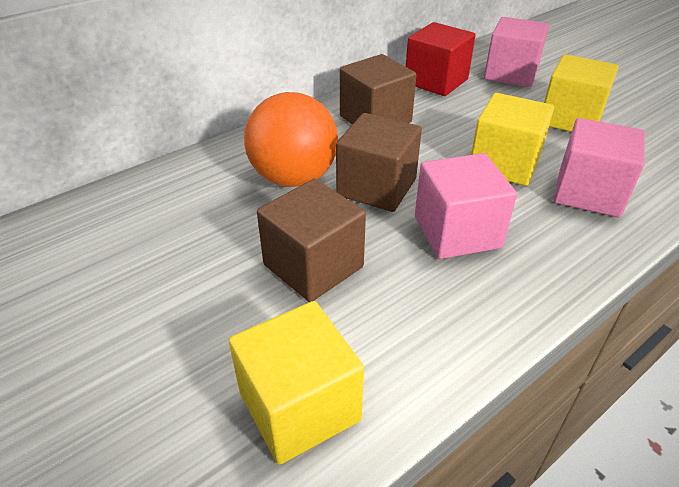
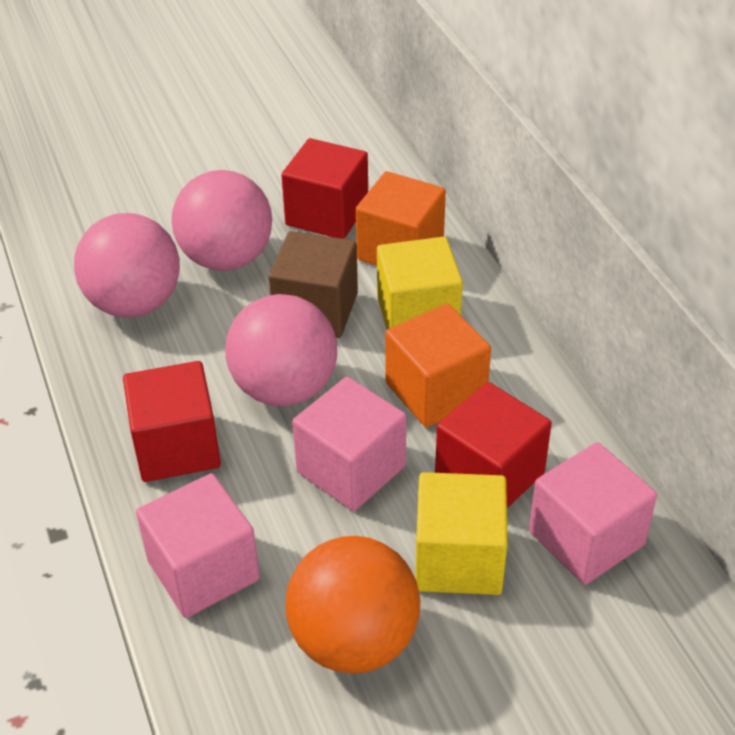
brown cube: [257,179,366,302] [336,113,422,212] [340,54,417,124] = 3 -> [269,231,358,338] = 1
orange cube: none = 0 -> [356,171,446,266] [385,303,491,427] = 2
pink ball: none = 0 -> [74,213,180,318] [171,170,272,271] [225,294,337,406] = 3
red cube: [406,22,475,96] = 1 -> [123,361,221,482] [281,138,368,239] [435,382,552,508] = 3
yellow cube: [229,301,364,465] [471,93,554,186] [544,54,619,132] = 3 -> [377,237,463,329] [415,472,508,595] = 2

